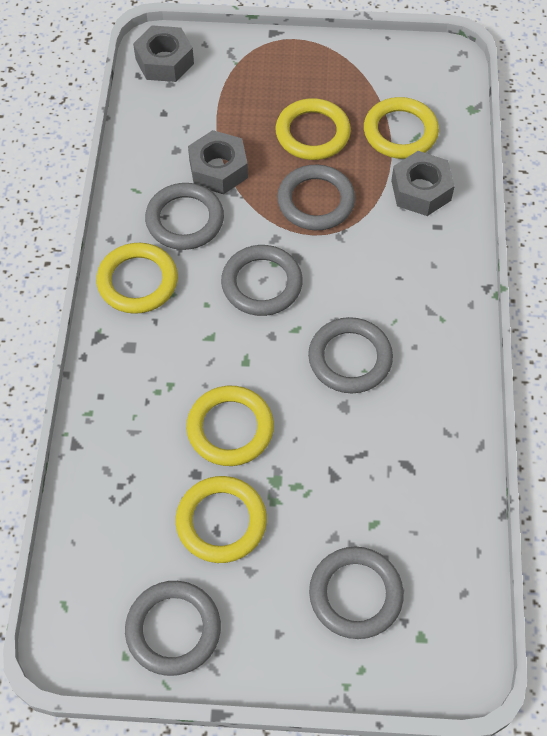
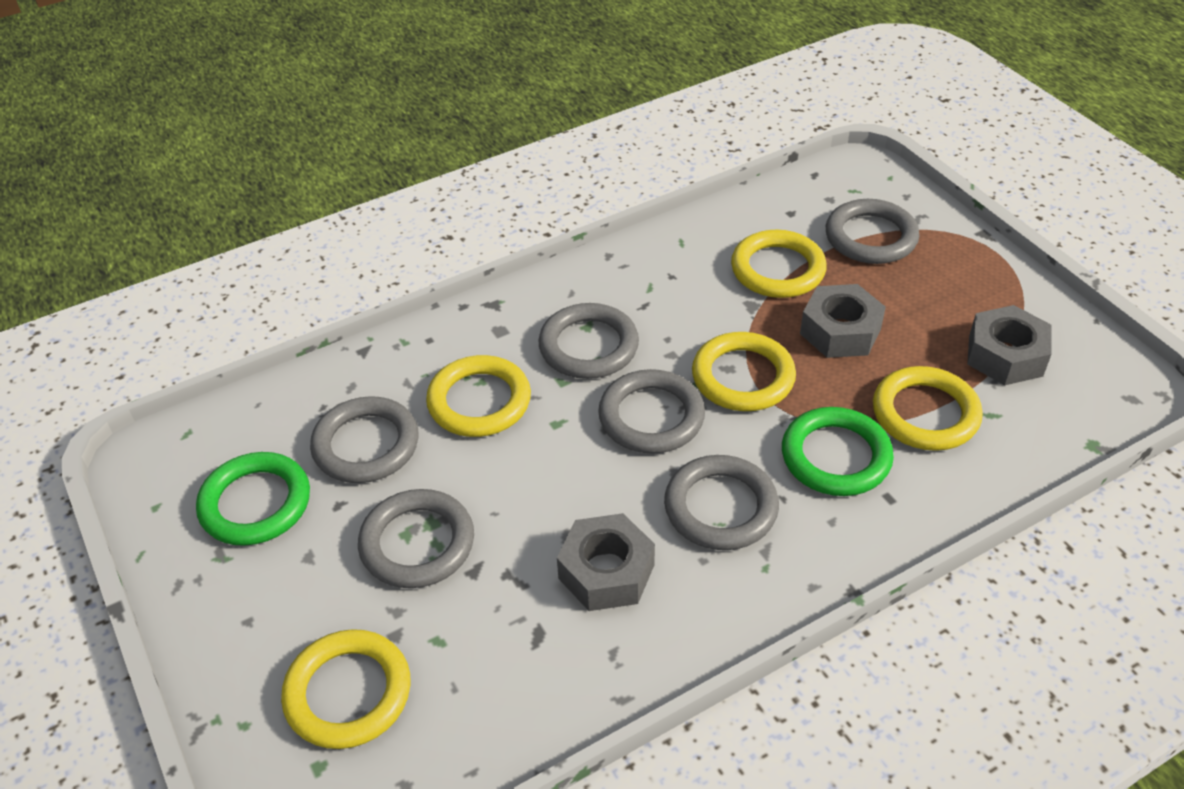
green ring: none = 0 -> [196,452,310,546] [782,407,894,496] = 2

